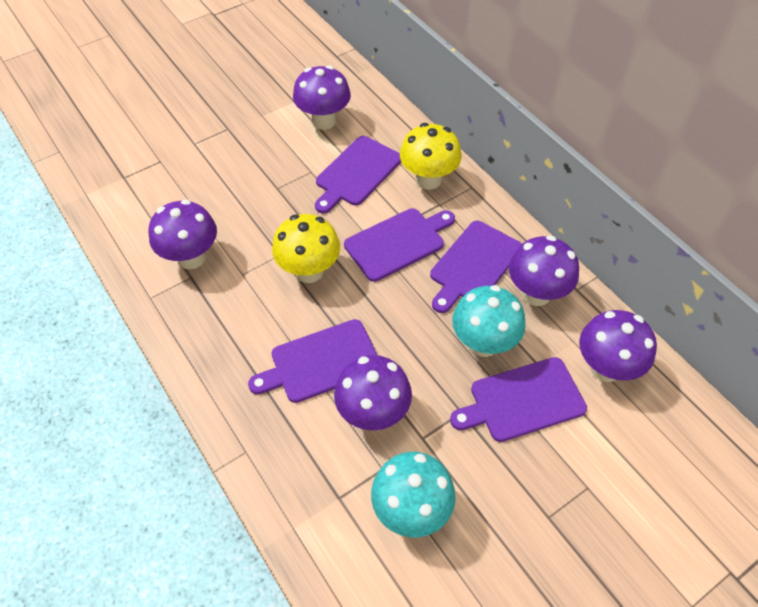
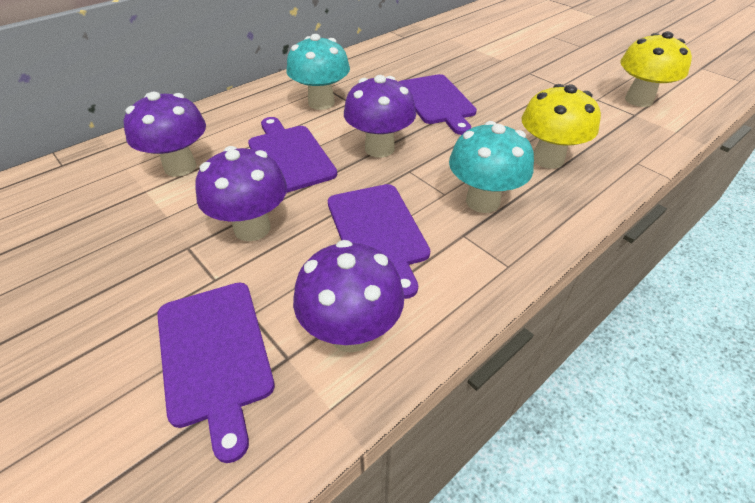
purple cutting board: [248,319,378,403] [315,136,401,213] [344,208,455,282] [430,221,522,313] [450,357,587,442] = 5 -> [157,282,275,463] [248,117,337,193] [328,184,430,299] [399,74,477,135] = 4
purple mushroom: [149,200,217,269] [293,65,351,130] [334,355,412,430] [509,235,579,306] [579,310,657,382] = 5 -> [123,92,206,177] [196,146,287,241] [293,240,405,353] [344,75,416,158] = 4

